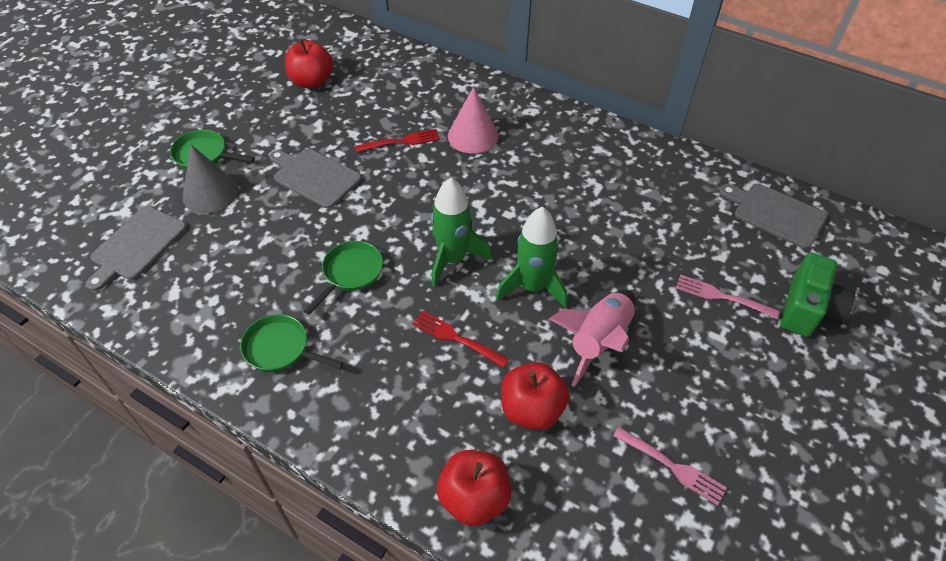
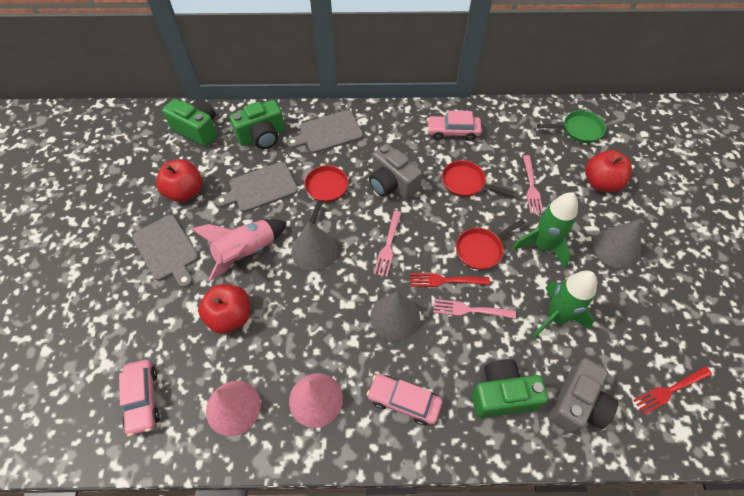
green camera: [780,253,855,337] = 1 -> [162,98,217,147] [230,100,285,149] [471,359,548,418] = 3
green pan: [170,130,255,169] [240,314,344,372] [304,241,383,315] = 3 -> [537,110,606,143] = 1
grey camera: none = 0 -> [369,144,422,200] [548,358,618,433] = 2
grey cone: [182,145,238,214] = 1 -> [292,221,338,272] [371,292,420,341] [593,218,642,269] = 3
pink car: none = 0 -> [119,360,160,436] [367,374,442,426] [427,111,482,141] = 3
pink cone: [448,87,498,154] = 1 -> [206,381,261,436] [289,373,343,428] = 2
pink fork: [613,427,727,506] [676,275,779,319] = 2 -> [374,211,402,277] [433,299,516,319] [523,155,543,214] = 3
red pan: none = 0 -> [304,165,348,224] [442,160,515,197] [456,219,525,270] = 3

